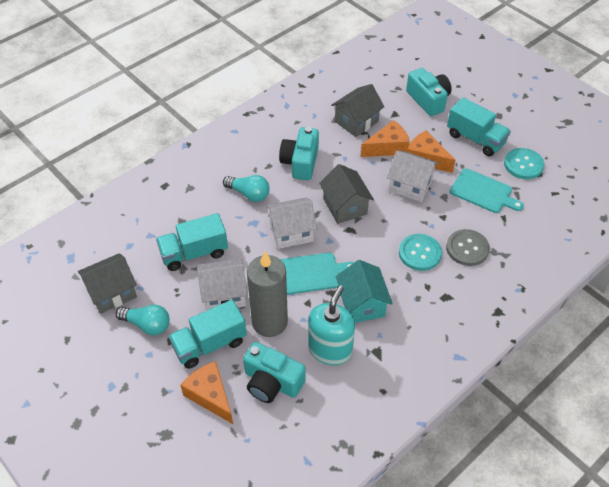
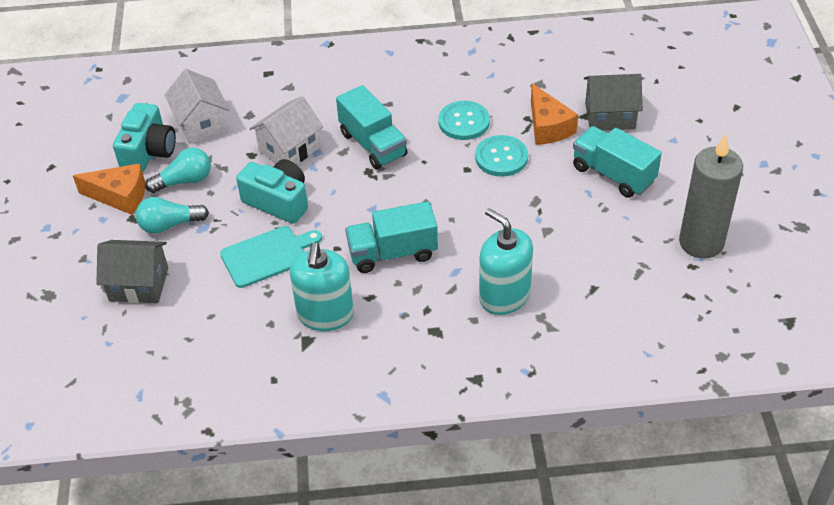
grey button: [446,229,490,266] = 1 -> none = 0
grey house: [78,253,137,314] [319,164,374,224] [331,84,384,137] = 3 -> [96,240,168,303] [584,74,643,131] = 2
orange cheese: [180,361,233,424] [361,120,410,157] [407,131,456,173] = 3 -> [73,163,145,215] [531,83,578,145] = 2
turquoise camera: [243,342,306,403] [279,127,319,180] [406,68,452,116] = 3 -> [113,103,176,172] [236,159,308,224] = 2
turquoise cutting board: [280,253,354,295] [450,168,524,213] = 2 -> [220,226,322,288] = 1
turquoise house: [336,260,393,323] = 1 -> none = 0
turquoise soap dispenser: [308,285,355,366] = 1 -> [290,242,354,331] [479,208,533,315] = 2
white house: [197,259,248,311] [266,197,317,249] [387,151,439,202] = 3 -> [165,69,230,144] [249,96,323,164] = 2

